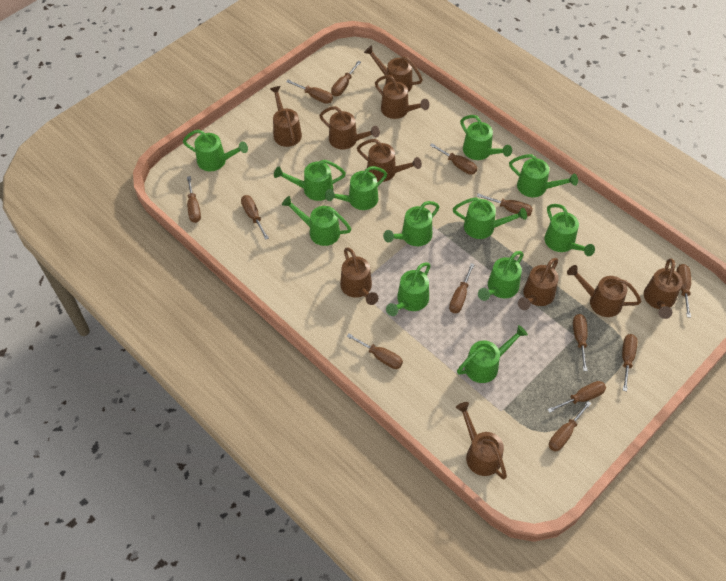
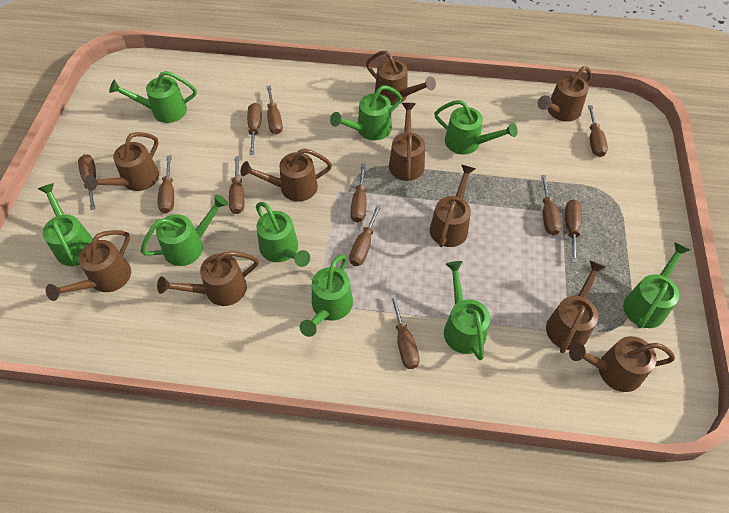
brown screwdriver: [187,176,201,223] [241,195,269,240] [286,80,333,104] [331,61,361,96] [347,334,403,369] [430,143,477,175] [449,263,475,313] [477,193,533,217] [547,381,606,413] [549,401,591,452] [573,314,588,371] [622,334,638,391] [676,264,691,318] = 13 -> [78,154,96,210] [157,155,174,213] [229,156,244,214] [247,103,262,155] [267,85,283,135] [349,205,381,266] [351,164,366,223] [390,294,420,369] [541,175,562,235] [565,199,582,263] [588,105,608,157] = 11
green watering can: [183,129,248,171] [274,160,346,201] [282,196,351,246] [325,166,387,210] [383,201,439,246] [386,262,431,316] [453,197,527,239] [457,325,528,383] [460,115,512,160] [478,251,524,301] [509,154,578,197] [544,204,595,256] = 12 -> [38,183,93,266] [109,71,197,123] [140,194,228,266] [256,202,310,267] [299,255,353,337] [330,85,402,140] [434,100,518,154] [444,261,490,360] [623,242,690,328] = 9

